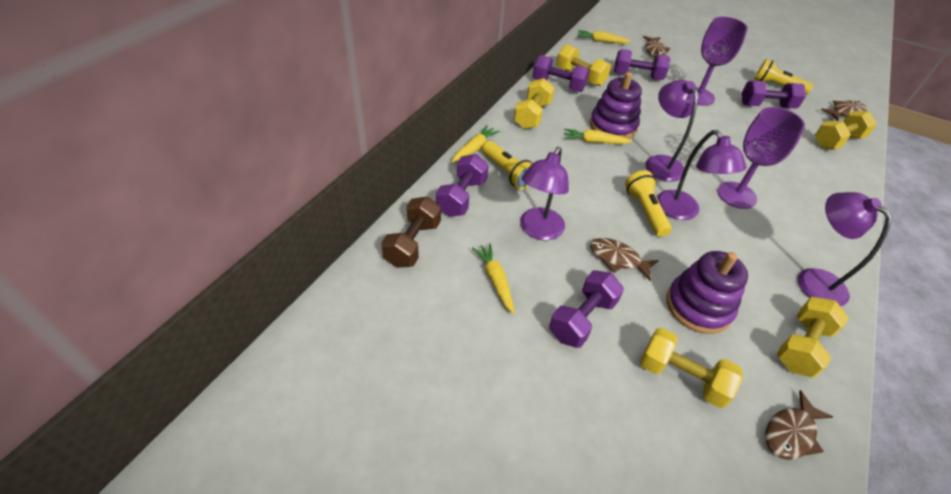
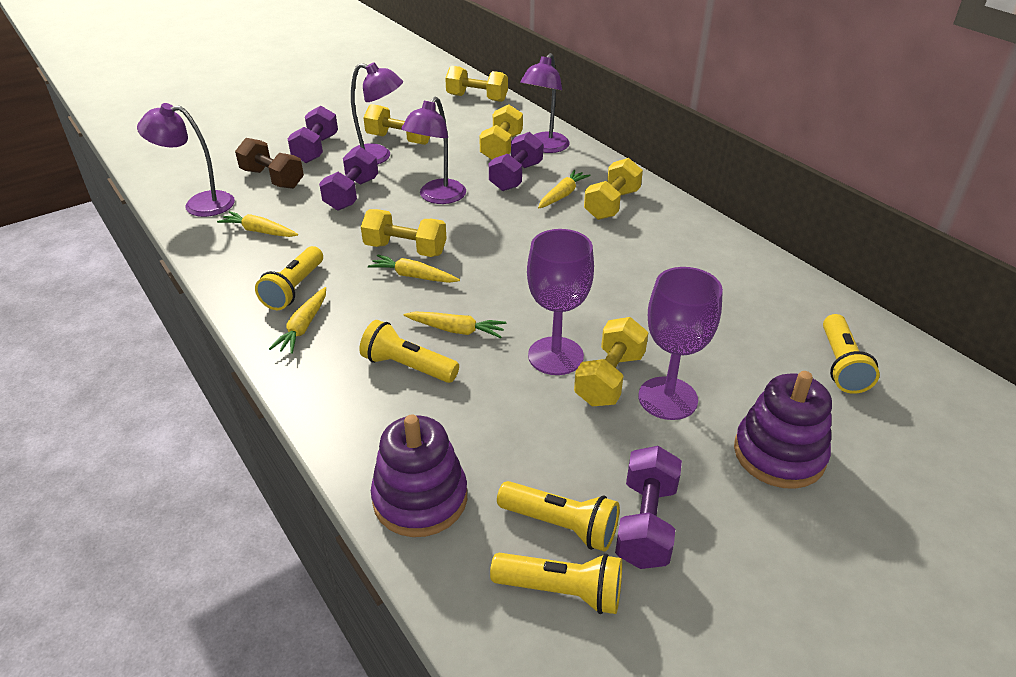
brown fish: [590,238,659,280] [643,36,670,58] [765,390,833,460] [821,101,867,121] = 4 -> none = 0
purple dumbbell: [436,154,489,217] [533,55,590,92] [549,270,624,348] [614,49,670,80] [742,81,806,109] = 5 -> [287,106,338,163] [319,147,378,211] [489,132,543,191] [615,446,682,569] = 4
yellow carrot: [452,125,500,163] [472,243,515,314] [564,129,632,144] [577,30,631,43] = 4 -> [217,211,298,237] [269,287,326,354] [368,254,460,283] [404,311,506,338] [538,170,591,208] = 5
yellow dumbbell: [514,78,555,129] [556,44,611,86] [640,328,743,408] [777,297,849,378] [815,111,877,149] = 5 -> [361,209,447,257] [363,104,430,145] [445,66,508,102] [479,105,523,160] [574,317,648,406] [584,158,643,220] = 6
yellow flashlight: [482,141,532,189] [625,170,672,237] [754,59,813,95] = 3 -> [255,246,323,310] [359,320,459,383] [490,553,622,614] [497,481,620,552] [823,314,880,394] = 5

